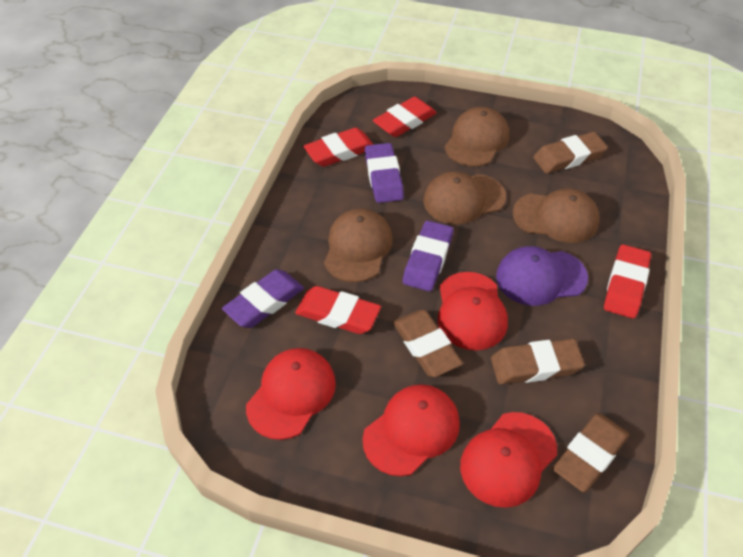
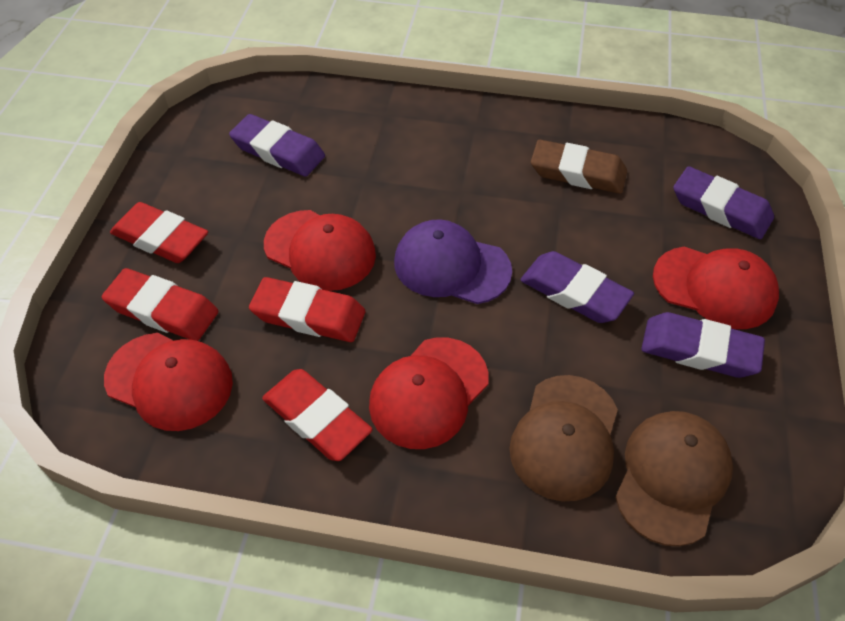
brown cap: [324,208,393,282] [424,171,506,224] [444,107,509,167] [512,188,600,243] = 4 -> [509,375,618,502] [615,411,733,546] = 2
brown eraser: [393,310,463,377] [491,339,585,385] [533,132,608,173] [553,413,629,492] = 4 -> [531,140,627,194] = 1
purple eraser: [222,269,304,328] [365,143,404,203] [403,221,453,291] = 3 -> [229,114,325,177] [520,251,634,323] [641,312,765,378] [673,166,774,239] = 4

